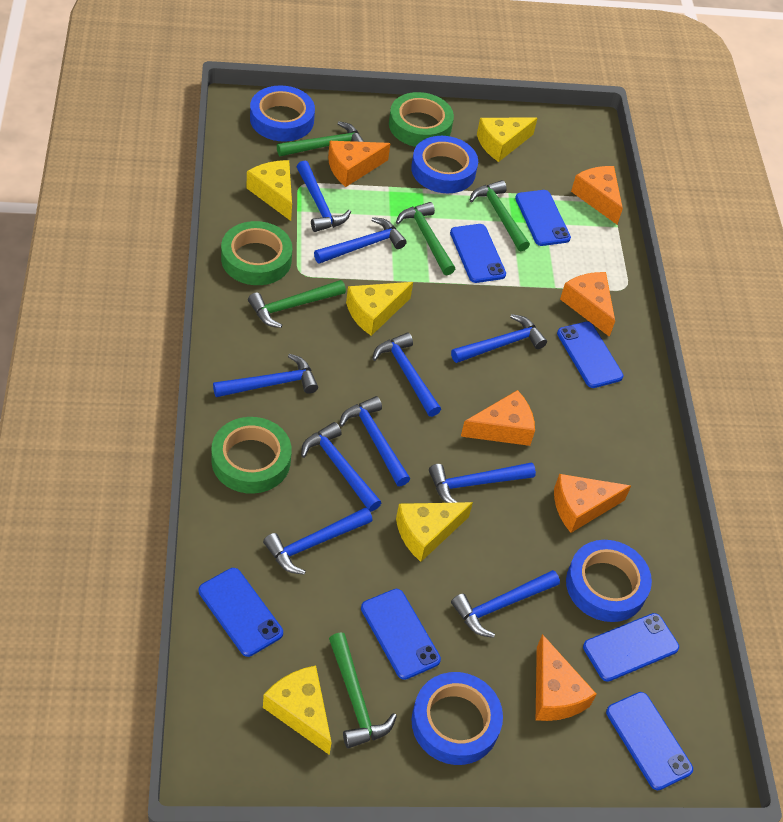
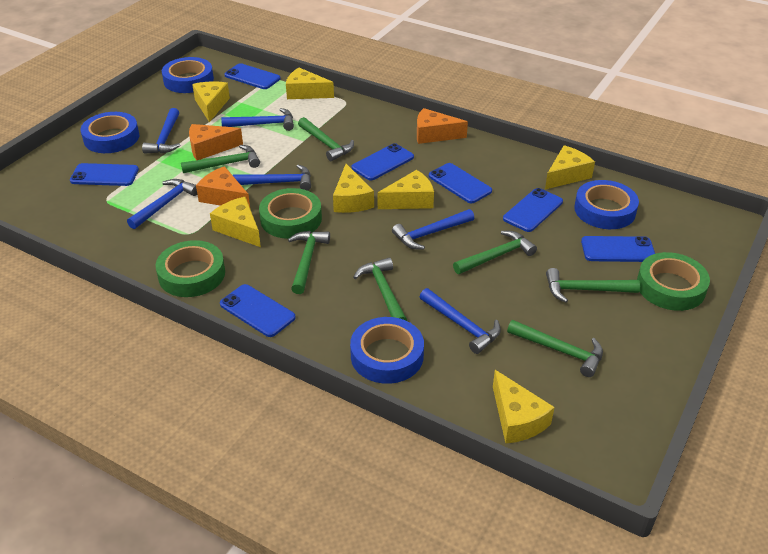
blue hammer: [213,354,318,397] [263,507,373,575] [296,161,351,232] [301,422,381,512] [314,217,407,264] [339,396,410,486] [372,333,441,417] [429,462,536,503] [451,314,547,363] [451,570,560,638] = 10 -> [127,179,197,229] [142,108,180,154] [221,108,294,131] [233,165,311,191] [392,209,474,250] [420,288,501,354] = 6
green hammer: [248,280,346,328] [277,121,364,156] [329,632,397,748] [396,202,455,275] [470,180,530,251] = 5 -> [181,145,260,173] [288,231,330,294] [298,117,354,161] [353,257,407,321] [453,231,537,274] [507,320,603,377] [546,268,640,303] = 7
orange cheese: [328,141,390,187] [461,390,535,446] [536,634,596,721] [554,474,631,533] [560,272,615,337] [571,166,623,224] = 6 -> [189,124,243,160] [196,166,250,207] [417,108,468,144] = 3
yellow cheese: [246,160,292,221] [263,665,332,755] [346,282,413,336] [396,502,473,562] [477,118,537,162] = 5 -> [192,81,230,122] [210,197,261,247] [286,68,334,99] [333,164,374,213] [378,170,434,209] [493,370,555,443] [545,145,595,189] = 7

